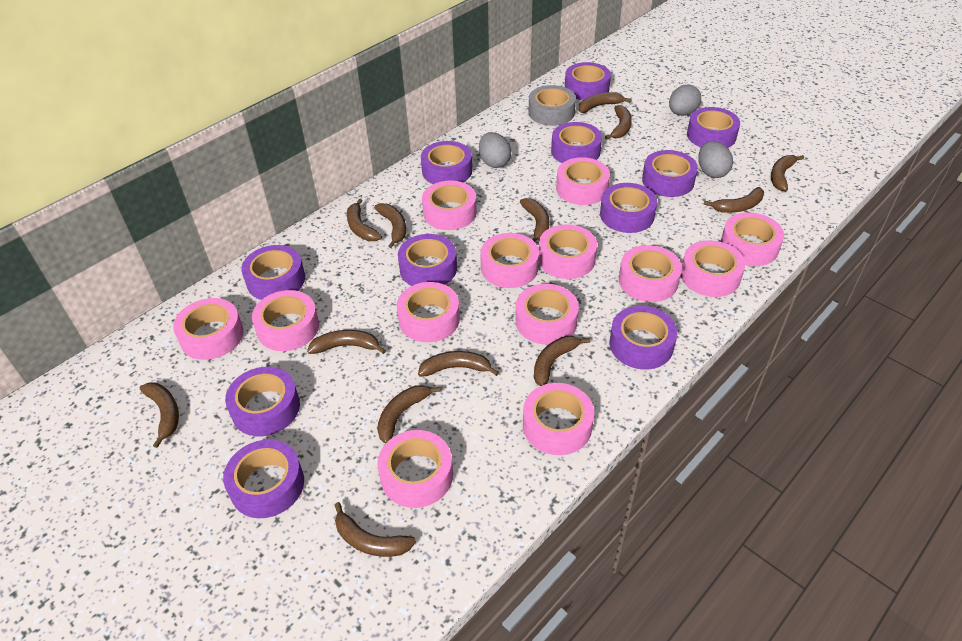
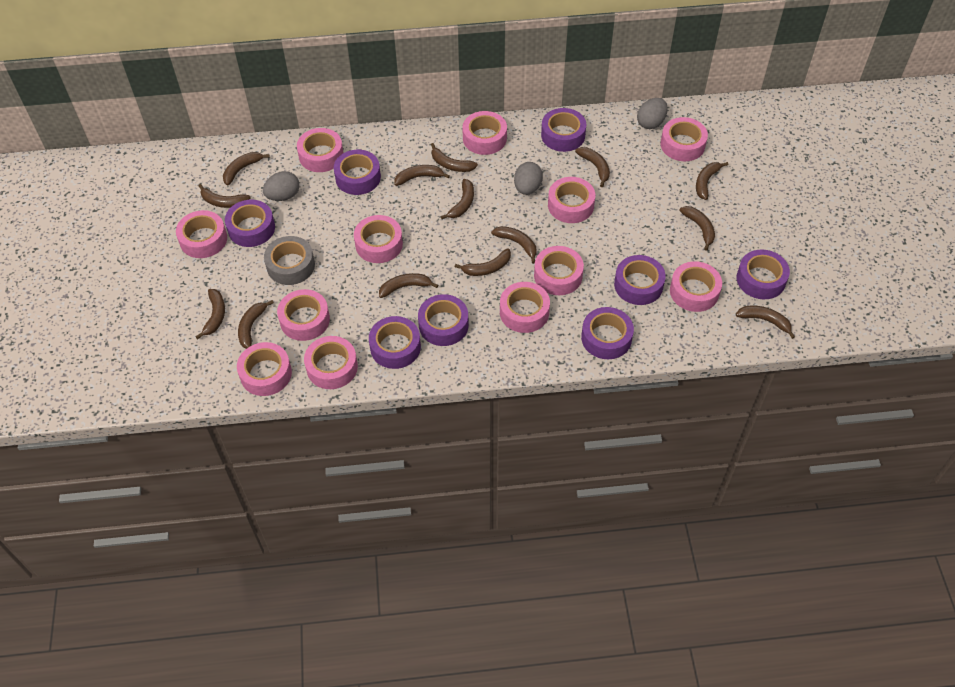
brown banana: [140,382,179,448] [307,330,386,354] [335,502,416,557] [347,198,382,241] [374,203,406,248] [377,385,441,444] [418,351,499,377] [520,198,550,242] [534,336,590,386] [579,92,632,113] [605,105,632,140] [703,187,764,213] [771,155,804,191] = 13 -> [196,289,225,339] [199,184,251,208] [223,152,270,186] [238,300,274,349] [379,273,438,298] [394,165,450,186] [431,143,478,172] [440,179,474,219] [455,248,511,276] [491,226,537,264] [575,147,610,187] [679,206,715,251] [696,162,728,200] [736,306,795,339] = 14
pink tape: [173,298,244,360] [252,290,319,351] [377,430,453,508] [397,282,460,342] [422,180,477,230] [480,233,539,288] [516,284,579,345] [523,383,594,455] [539,224,597,279] [556,157,610,205] [619,245,682,302] [681,240,745,297] [720,212,784,266] = 13 -> [176,210,227,258] [237,342,292,396] [277,289,330,341] [297,128,343,172] [304,336,358,389] [354,215,403,263] [462,111,507,155] [500,282,550,333] [534,246,584,295] [548,177,595,223] [660,117,708,161] [670,261,722,312] = 12
purple tape: [223,440,304,518] [225,367,300,436] [241,245,305,300] [398,234,457,286] [421,141,472,184] [551,122,602,163] [565,62,611,100] [600,183,657,233] [609,306,678,370] [642,150,698,197] [687,107,740,148] = 11 -> [225,200,275,247] [334,150,381,195] [369,316,421,369] [418,294,469,346] [541,108,586,152] [581,307,634,359] [614,255,666,305] [737,250,790,299] = 8

